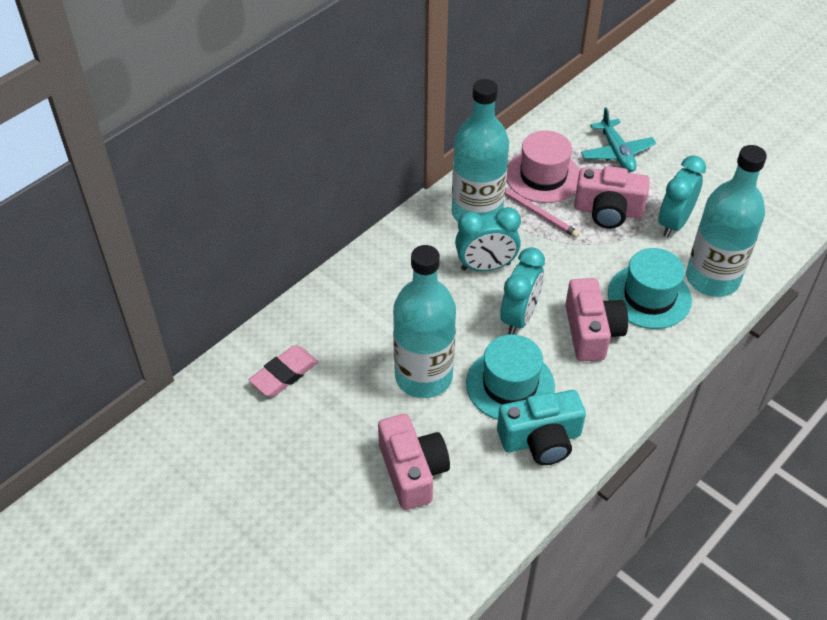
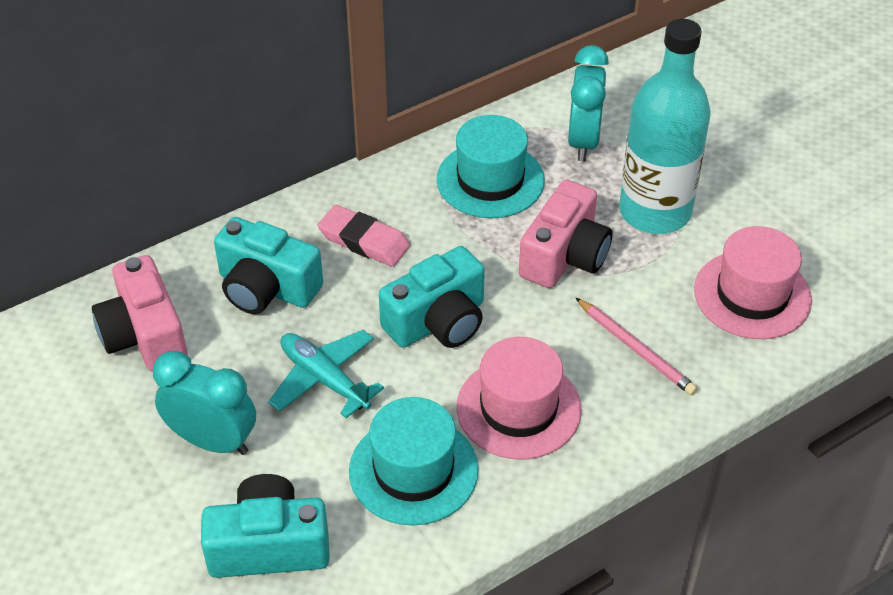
pink camera: [378,414,450,510] [565,278,628,361] [574,166,649,229] = 3 -> [92,255,188,372] [519,180,612,288] = 2
pink hat: [506,131,580,203] = 1 -> [457,337,582,460] [694,226,812,339] = 2
turquoise bottle: [393,245,456,398] [452,79,509,222] [686,145,767,297] = 3 -> [619,19,711,234] = 1
turquoise camera: [497,390,586,465] = 1 -> [201,474,330,578] [214,217,323,314] [379,246,485,348] = 3
turquoise clock: [455,207,521,271] [500,247,545,335] [658,155,706,238] = 3 -> [153,351,256,455] [568,45,609,161] = 2

